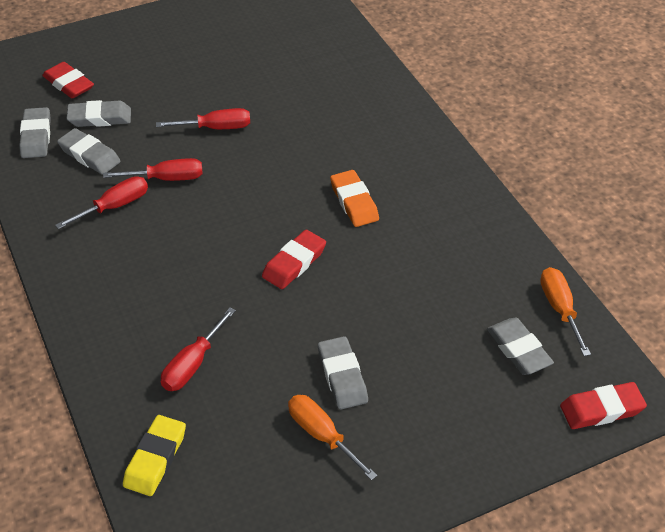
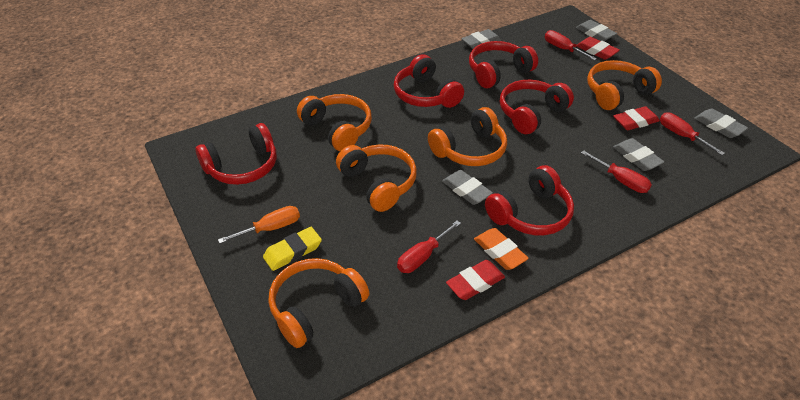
orange headphones: none = 0 -> [268,258,370,348] [297,94,372,151] [336,144,417,212] [428,107,507,166] [587,60,662,110] = 5
orange screwdriver: [288,395,378,481] [540,267,591,356] = 2 -> [218,206,300,244] = 1
red headphones: none = 0 -> [195,123,277,185] [394,54,464,108] [469,41,538,88] [485,165,574,235] [500,80,574,134] = 5

